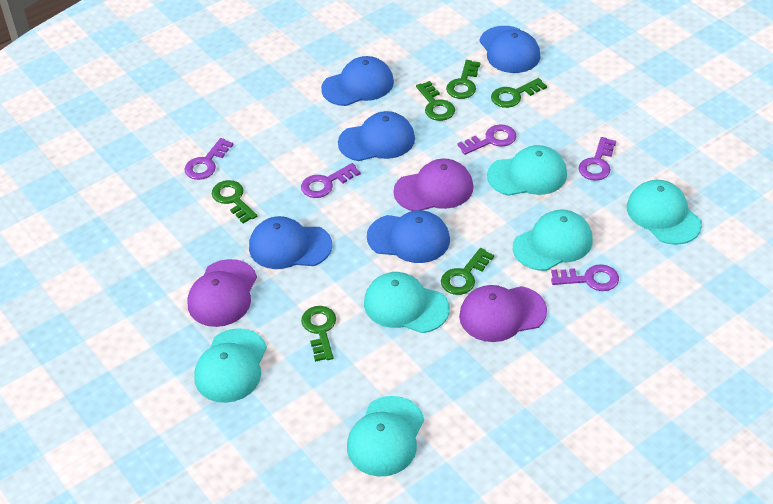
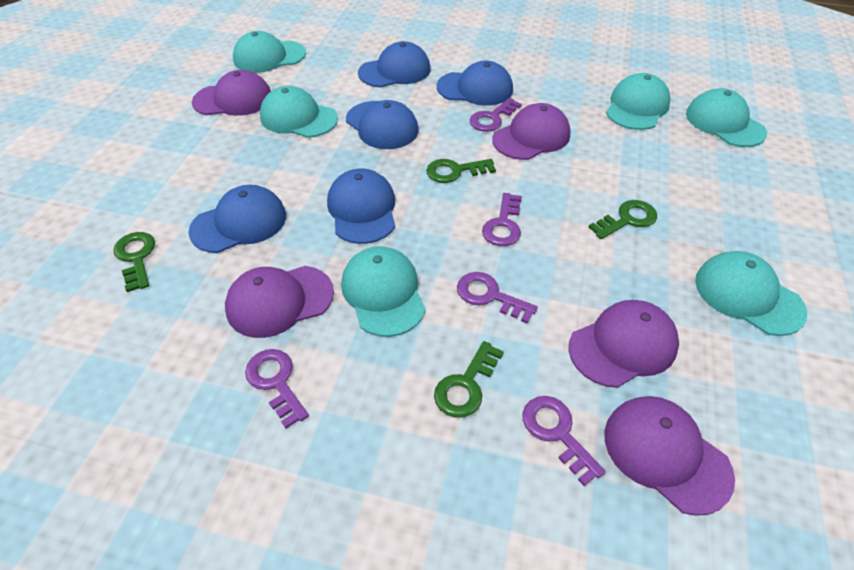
green key: [212,180,257,223] [301,306,336,362] [416,81,455,121] [441,248,494,295] [446,60,480,99] [491,78,547,108] = 6 -> [113,232,155,292] [426,159,496,183] [434,341,504,418] [589,200,657,239] = 4
purple cap: [187,259,257,327] [393,159,473,211] [459,285,547,342] = 3 -> [192,70,271,116] [225,266,334,338] [492,103,571,160] [569,300,679,388] [604,396,735,516] = 5

